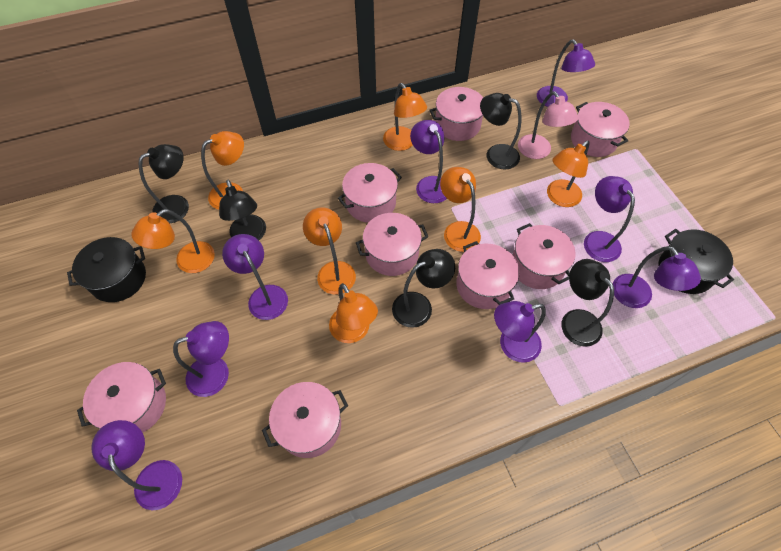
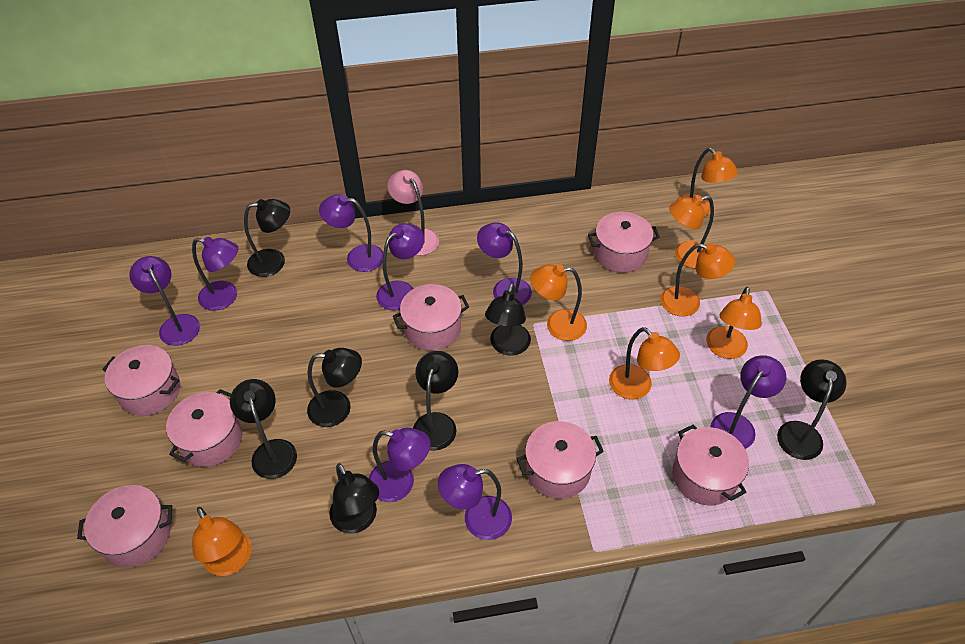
black lamp: [138,144,189,223] [219,180,266,240] [392,249,455,328] [480,93,521,169] [561,259,614,347] = 5 -> [230,379,297,479] [244,199,290,277] [307,348,362,427] [329,463,379,534] [413,351,458,451] [485,283,531,356] [777,359,847,460] = 7
black pot: [67,237,146,302] [658,229,734,294] = 2 -> none = 0
pink pot: [77,362,166,433] [262,382,348,458] [338,163,402,223] [356,213,428,276] [429,87,484,141] [456,241,520,309] [512,223,576,289] [571,102,630,157] = 8 -> [77,485,172,568] [102,345,180,416] [166,389,242,467] [393,284,469,351] [517,421,604,499] [588,212,660,273] [672,424,749,505] = 7

